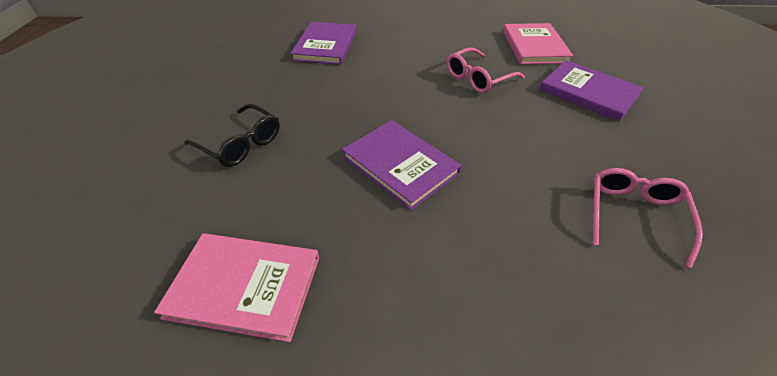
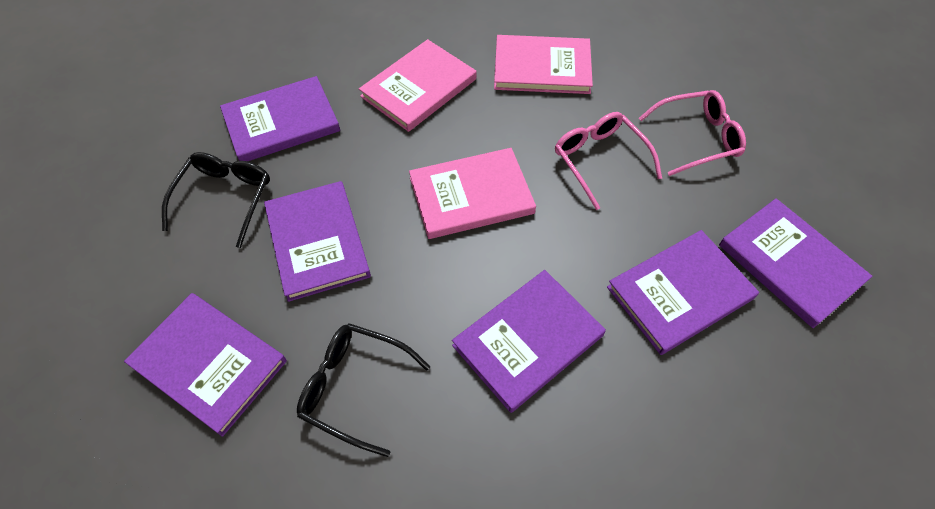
black glasses: [184,104,280,167] = 1 -> [162,152,270,248] [297,323,430,457] = 2
pink book: [154,233,319,342] [503,23,573,64] = 2 -> [359,39,476,132] [409,148,536,239] [494,35,593,94] = 3
purple book: [290,22,356,65] [342,120,462,210] [539,60,644,121] = 3 -> [124,293,287,437] [220,76,340,161] [264,181,371,302] [452,270,606,413] [607,230,759,355] [719,198,872,328] = 6

